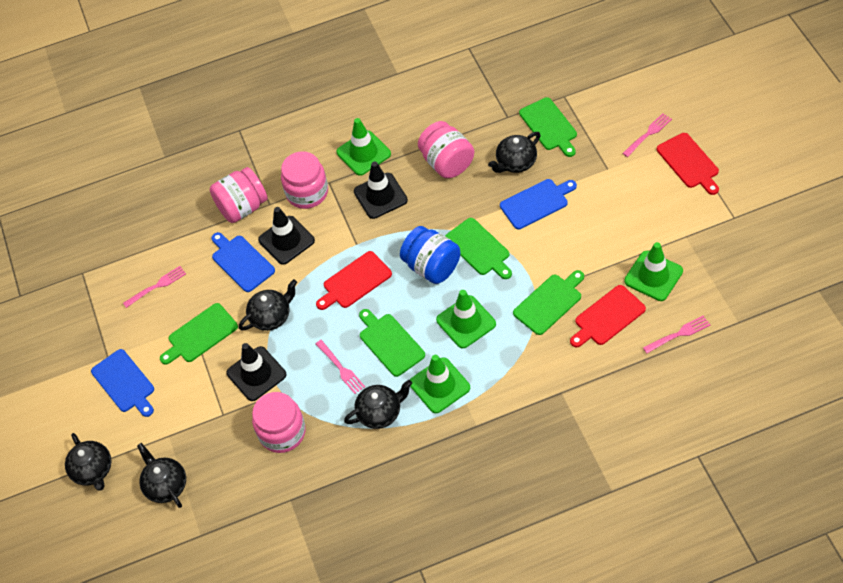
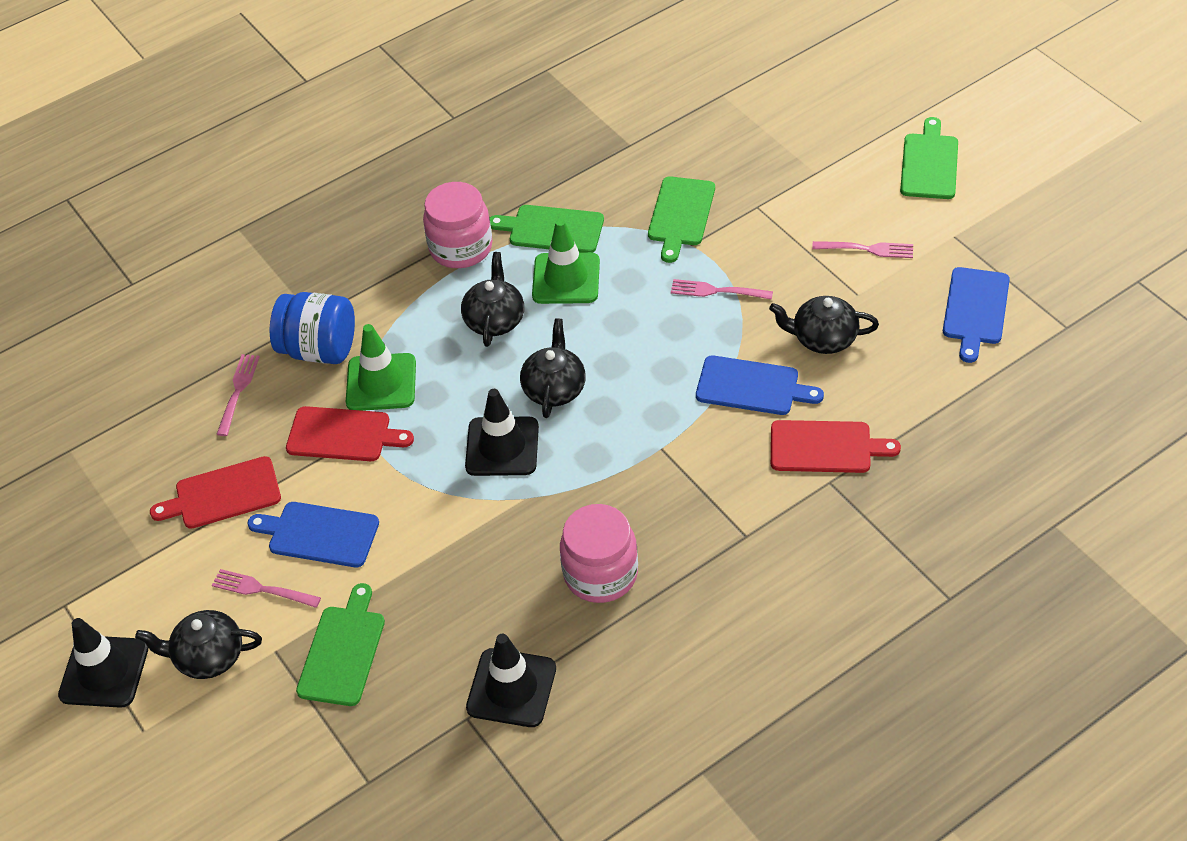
black teapot: [65,433,112,491] [137,443,186,508] [239,279,297,331] [344,380,412,429] [488,132,541,173] = 5 -> [135,610,262,679] [461,252,524,347] [520,318,586,418] [769,296,879,354] = 4
green cutting board: [160,303,238,365] [359,309,425,377] [445,218,512,279] [513,270,584,335] [519,97,577,157] = 5 -> [296,583,385,706] [490,205,604,253] [648,176,715,263] [900,117,958,199] = 4
green traffic cone: [337,118,391,176] [410,355,470,413] [436,290,496,348] [624,242,683,301] = 4 -> [346,324,416,411] [532,219,600,304] = 2
pink jar: [210,167,268,223] [252,392,306,453] [281,151,328,209] [418,121,474,178] = 4 -> [423,182,493,268] [560,504,638,603] = 2

